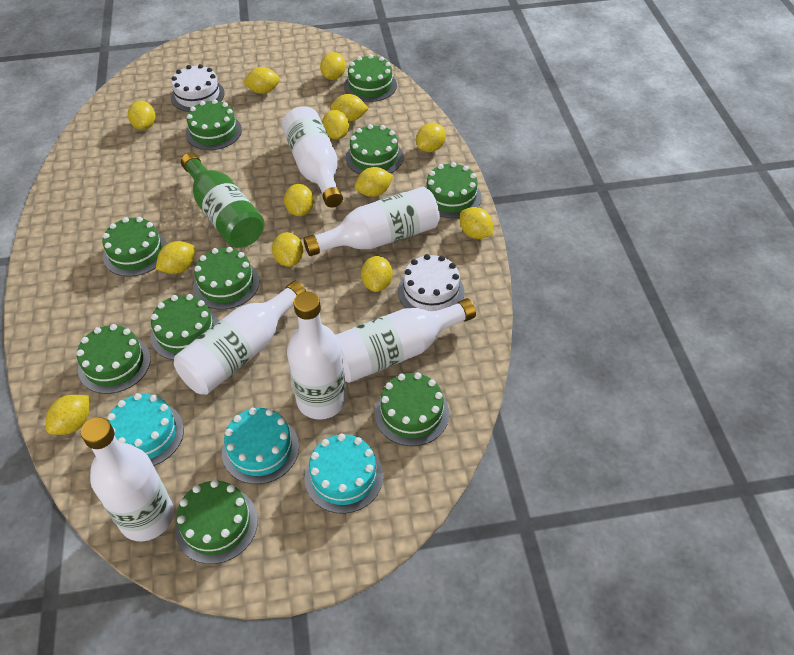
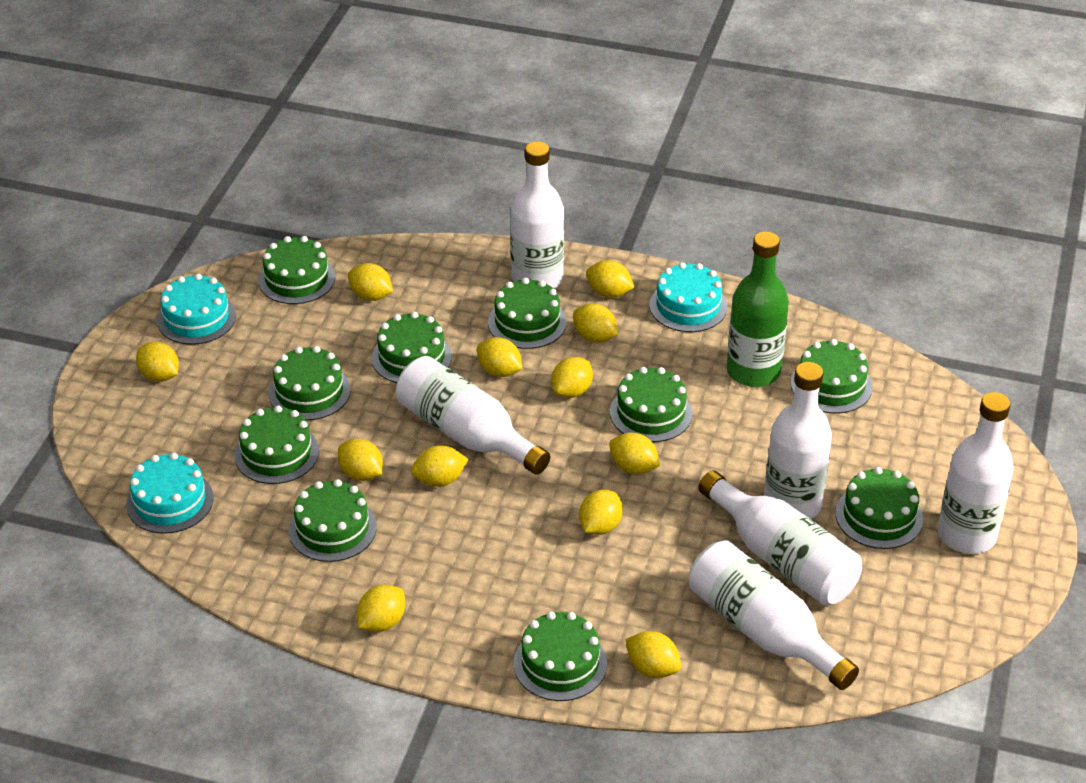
white cake: [171,64,225,112] [398,254,465,311] = 2 -> none = 0
yellow lemon: [46,395,89,435] [128,101,156,130] [156,241,195,274] [243,67,280,94] [272,232,303,267] [284,184,314,216] [320,52,346,80] [322,110,349,140] [330,94,369,121] [355,167,393,197] [361,256,393,292] [416,123,446,152] [460,207,493,239] = 13 -> [136,342,179,382] [338,438,383,481] [348,263,393,301] [357,585,405,632] [411,445,469,487] [477,337,523,377] [551,357,593,398] [573,303,618,343] [579,490,623,535] [586,260,635,298] [609,433,660,474] [626,631,681,678] = 12

